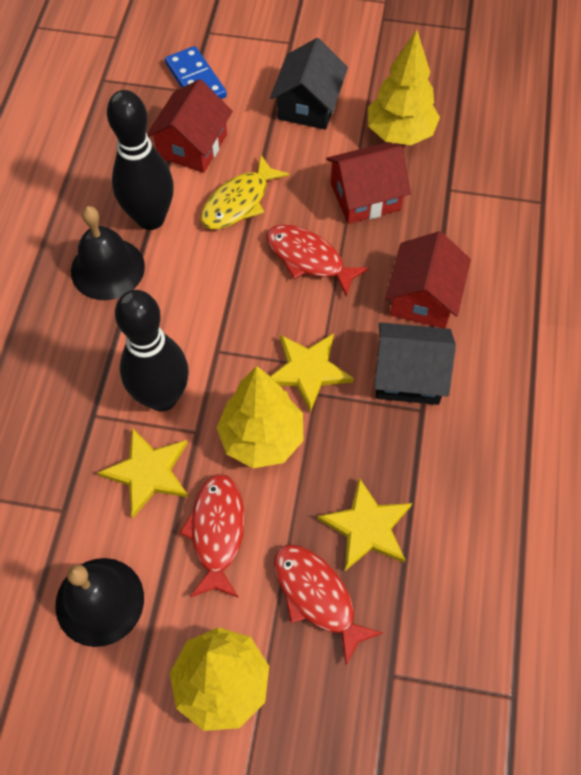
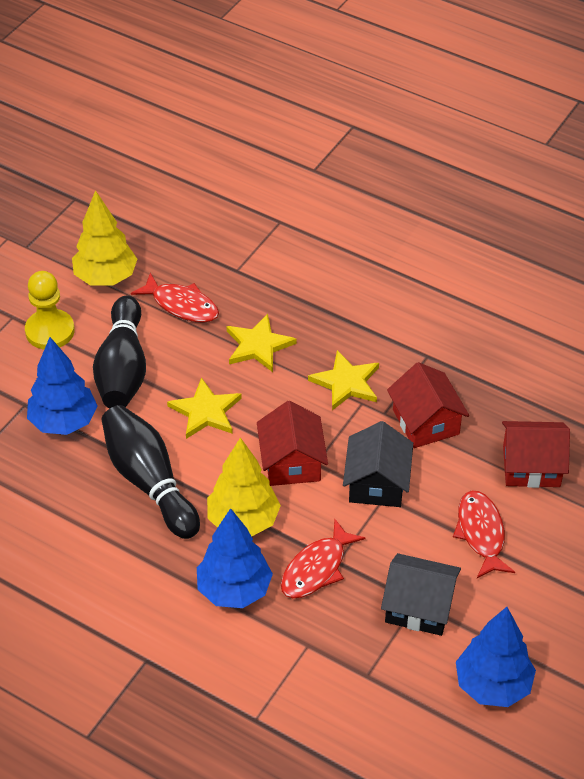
black bell: [55,558,144,647] [71,206,145,300] = 2 -> none = 0
blue domino: [165,46,227,99] = 1 -> none = 0
blue tree: none = 0 -> [27,337,97,435] [197,508,273,608] [456,607,536,707] = 3
yellow fish: [201,155,290,229] = 1 -> none = 0
yellow pawn: none = 0 -> [25,271,75,349] = 1
yellow tree: [170,627,269,731] [216,366,303,468] [368,29,440,145] = 3 -> [72,190,137,286] [207,437,281,536] = 2

